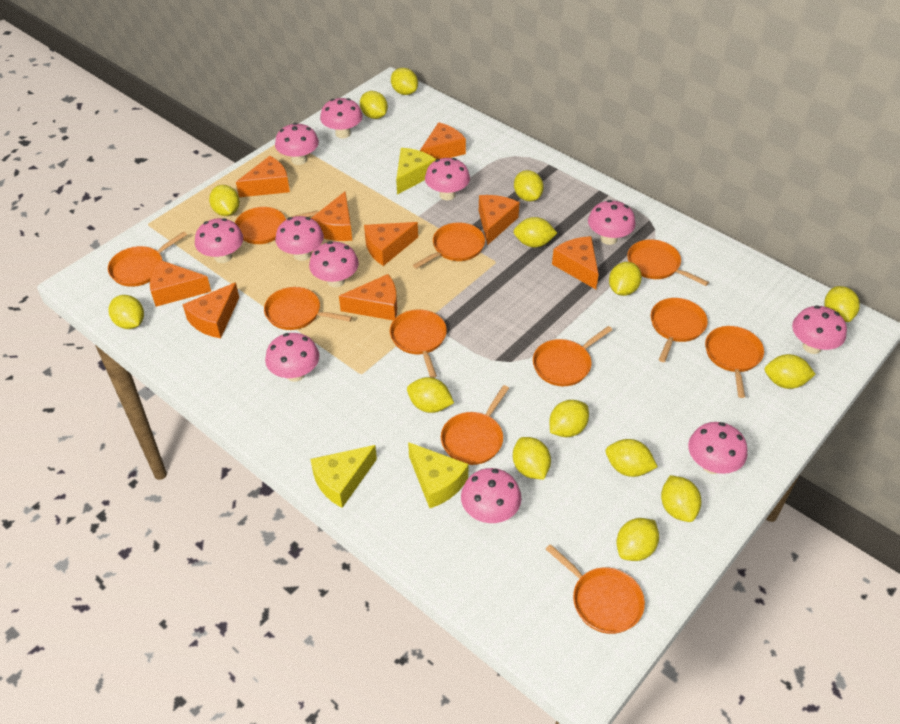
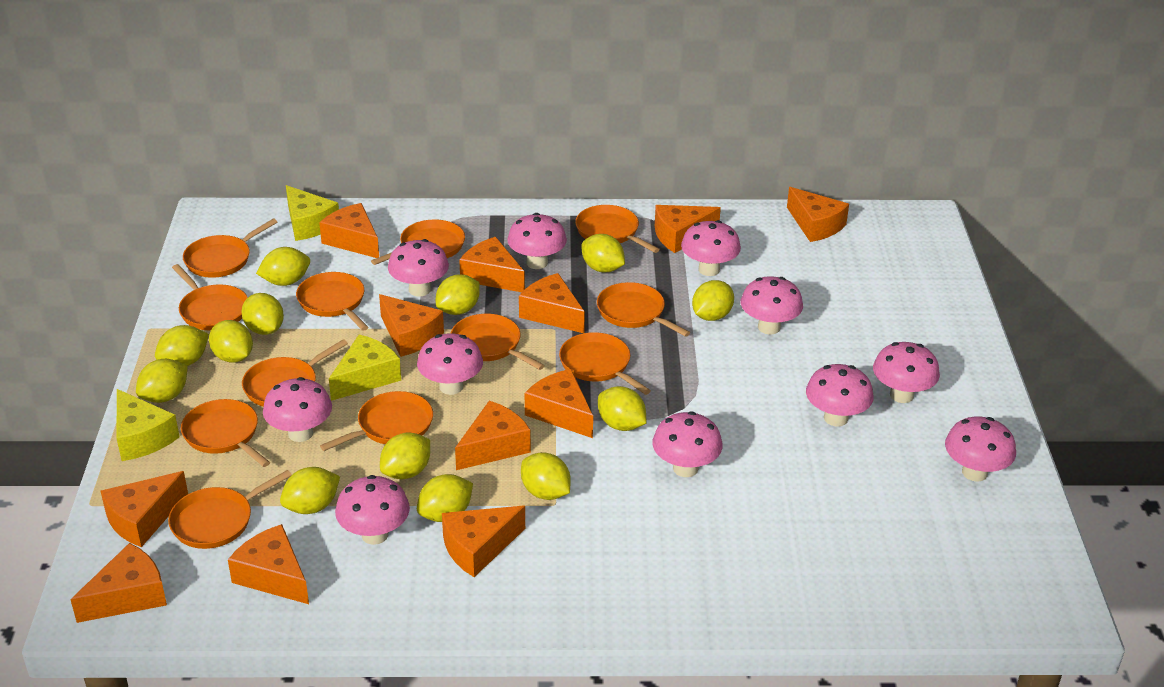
orange cheese: [150,260,211,307] [182,282,239,338] [236,156,290,197] [311,191,352,241] [339,274,397,320] [364,222,418,266] [420,122,466,159] [479,195,520,245] [552,236,599,289] = 9 -> [70,543,167,623] [101,471,188,547] [228,524,309,604] [319,203,379,258] [379,294,444,357] [442,506,525,577] [455,401,531,470] [459,237,525,292] [519,273,585,333] [525,369,593,438] [655,205,721,253] [787,187,849,242] = 12
orange pan: [108,232,187,287] [235,207,318,244] [264,287,352,330] [390,309,447,378] [413,223,485,269] [441,385,509,465] [533,326,612,386] [546,544,645,634] [627,239,709,286] [651,298,708,362] [705,326,764,398] = 11 -> [168,470,292,549] [172,264,248,330] [181,399,270,467] [183,219,277,278] [242,339,348,407] [296,272,368,331] [320,391,433,451] [371,219,465,265] [450,314,545,370] [559,332,651,395] [575,205,660,253] [597,282,690,337] = 12
yellow lemon: [109,295,144,329] [209,185,240,216] [360,91,388,119] [391,68,418,95] [407,377,454,413] [513,217,557,247] [513,437,551,479] [514,170,544,201] [549,400,589,437] [606,439,658,477] [609,262,642,296] [617,518,659,561] [661,475,701,522] [765,354,816,389] [825,286,860,322] = 15 -> [136,359,188,403] [155,325,209,366] [209,320,253,363] [242,293,284,335] [256,247,310,286] [280,467,340,514] [380,432,430,479] [417,474,473,522] [436,274,480,315] [521,452,571,500] [582,234,625,273] [598,386,646,431] [692,280,734,321] = 13

